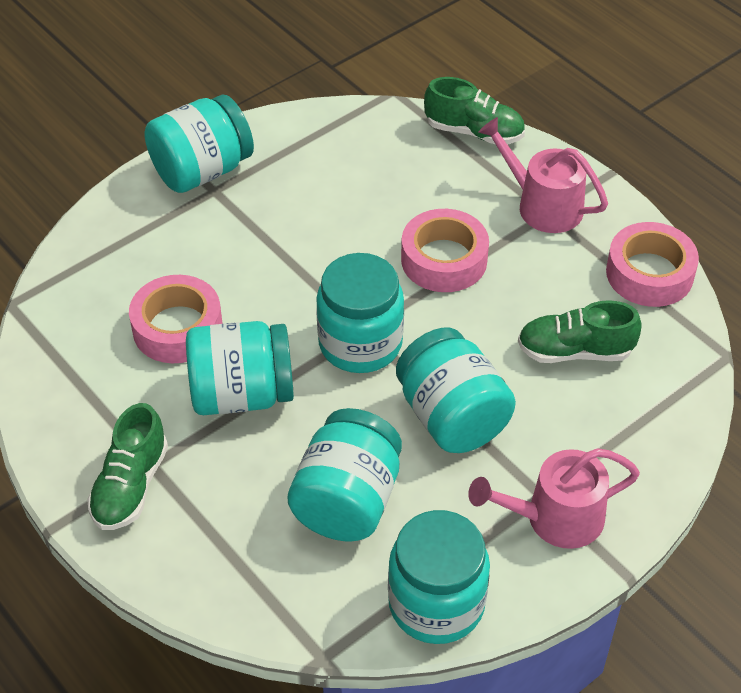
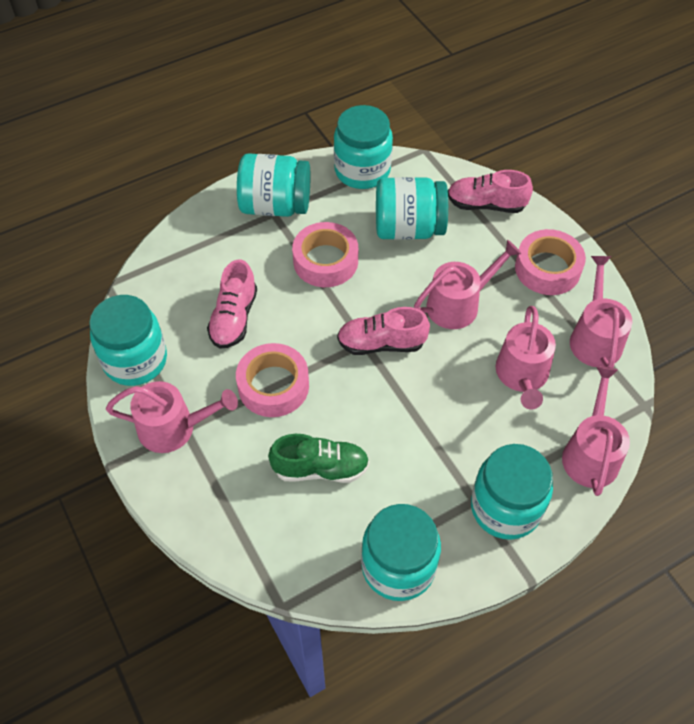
green shoe: [87,403,168,530] [424,77,525,144] [518,300,642,363] = 3 -> [268,434,369,483] = 1
pink shoe: none = 0 -> [207,260,257,348] [337,307,430,355] [448,170,533,213] = 3
pink watering can: [468,448,640,549] [478,117,608,233] = 2 -> [106,381,238,453] [414,240,521,329] [496,306,556,409] [562,366,630,496] [570,256,632,368] = 5

